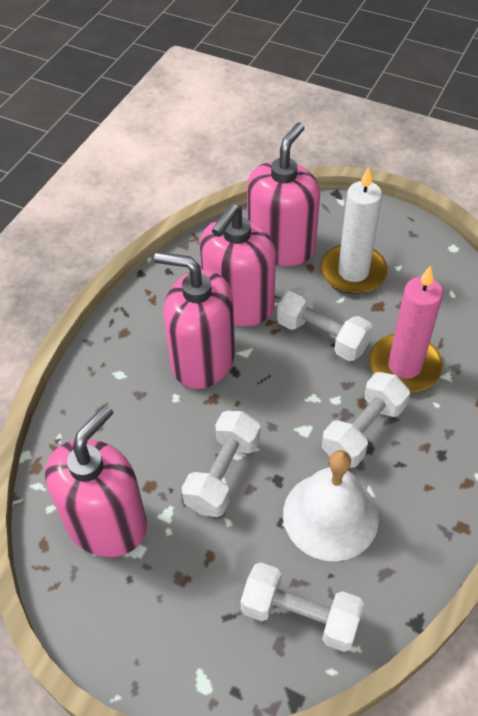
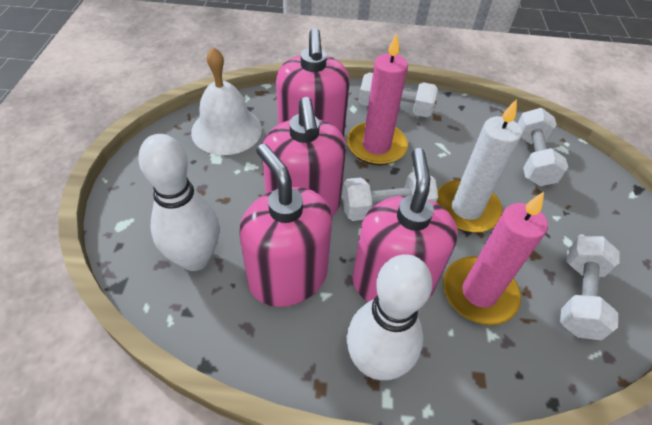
pink candle: [369,265,443,392] = 1 -> [347,33,408,165] [443,192,548,325] = 2
white bowling pin: none = 0 -> [138,134,219,271] [347,254,432,380] = 2

